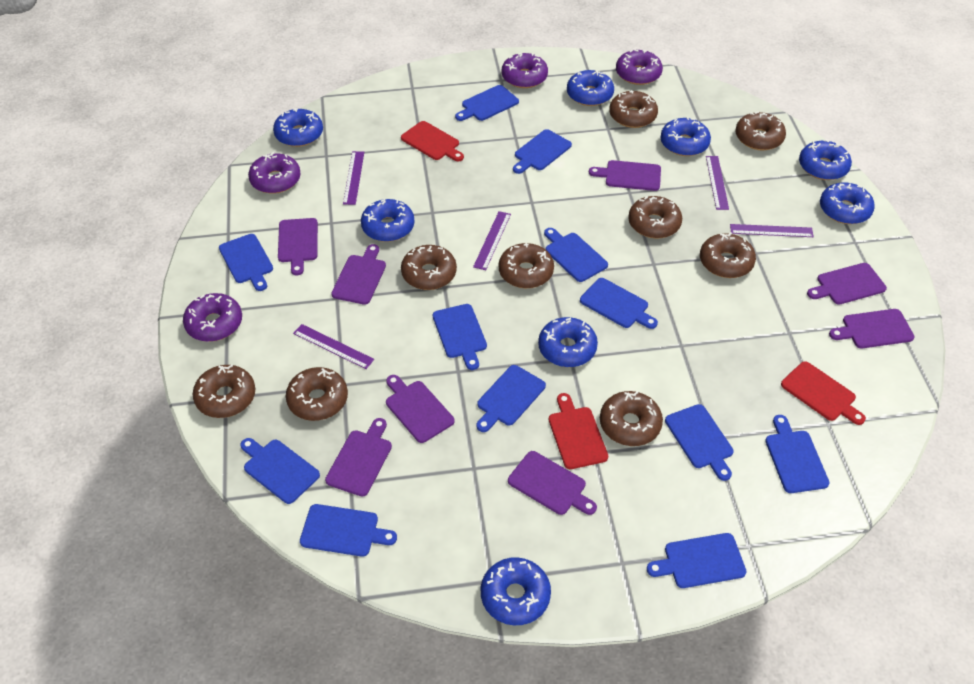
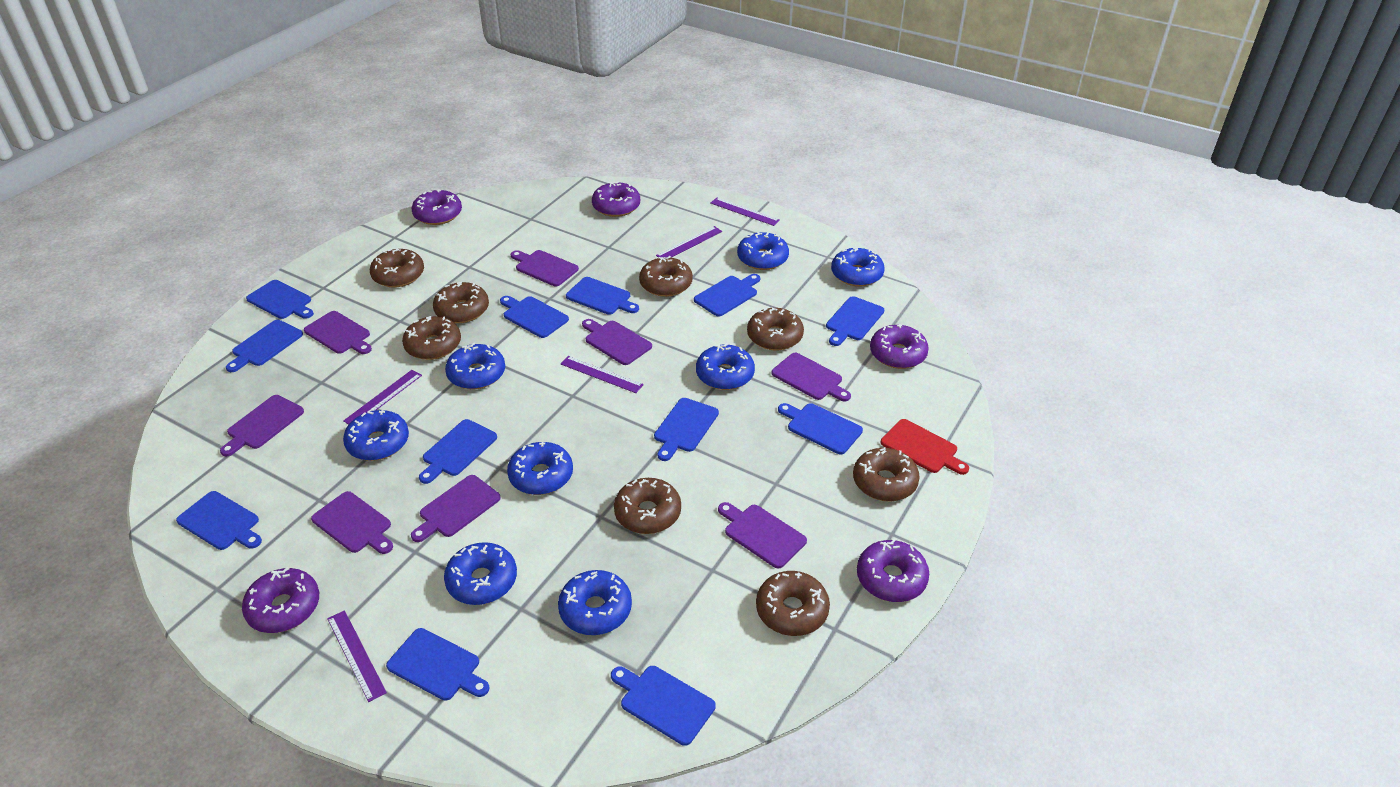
brown donut: [193,364,255,418] [286,367,348,421] [401,245,457,290] [499,243,554,288] [600,391,663,446] [609,90,658,128] [628,196,682,238] [700,233,756,278] [735,112,786,150] = 9 -> [370,249,424,287] [402,316,461,360] [433,282,489,323] [614,478,681,534] [639,256,693,297] [747,308,804,351] [756,571,830,636] [853,448,920,501] = 8
purple donut: [183,293,242,342] [248,152,301,194] [502,53,548,88] [616,50,663,85] = 4 -> [242,567,319,633] [412,189,462,225] [592,181,640,217] [857,539,929,602] [870,324,929,369] = 5
red cutting board: [401,121,464,162] [549,393,608,469] [781,361,866,425] = 3 -> [881,419,969,475] = 1

